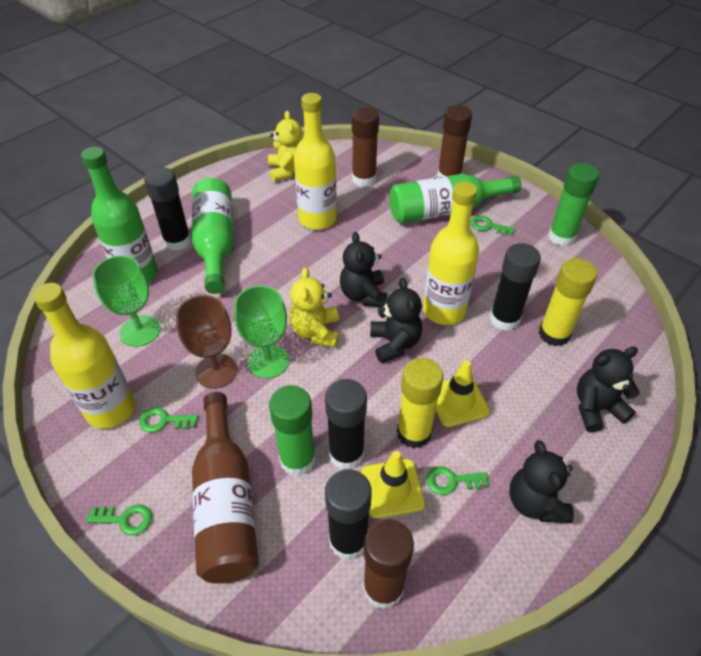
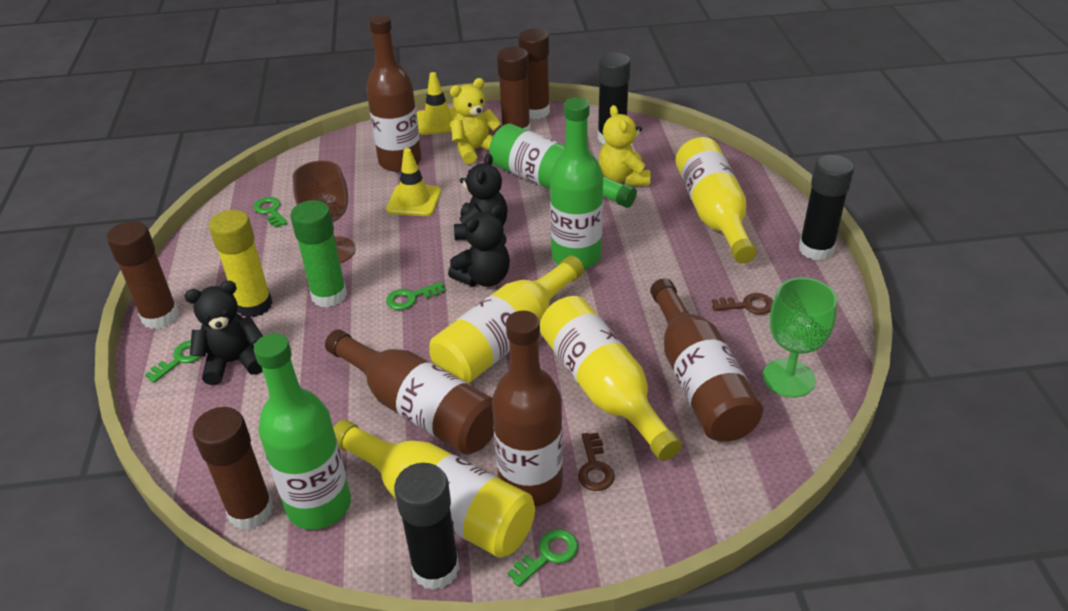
black glue stick: [144,167,191,251] [325,379,367,470] [325,469,372,560] [490,243,541,331] = 4 -> [394,463,460,590] [598,52,631,145] [799,155,854,261] = 3
black teddy bear: [340,232,387,307] [370,278,422,363] [509,440,574,523] [577,346,640,432] = 4 -> [184,281,263,385] [448,205,510,287] [454,153,508,240] = 3
brown bottle: [192,392,259,584] = 1 -> [325,329,494,455] [366,14,422,172] [492,311,563,507] [650,278,763,442] = 4
brown glue stick: [352,107,379,187] [363,519,414,609] [437,105,472,177] = 3 -> [107,221,179,329] [193,407,274,530] [497,47,531,131] [518,29,550,119] = 4
brown key: none = 0 -> [578,433,615,491] [712,293,773,314] = 2
green glue stick: [269,385,316,476] [548,163,599,246] = 2 -> [290,200,347,308] = 1
green goblet: [92,255,160,347] [234,285,289,379] = 2 -> [763,278,837,398] = 1
yellow bottle: [33,283,135,429] [294,93,337,230] [423,182,479,325] = 3 -> [333,420,535,558] [429,256,584,383] [540,296,682,461] [675,137,757,264] = 4
yellow glue stick: [397,358,443,449] [539,258,597,346] = 2 -> [209,210,273,317] = 1

